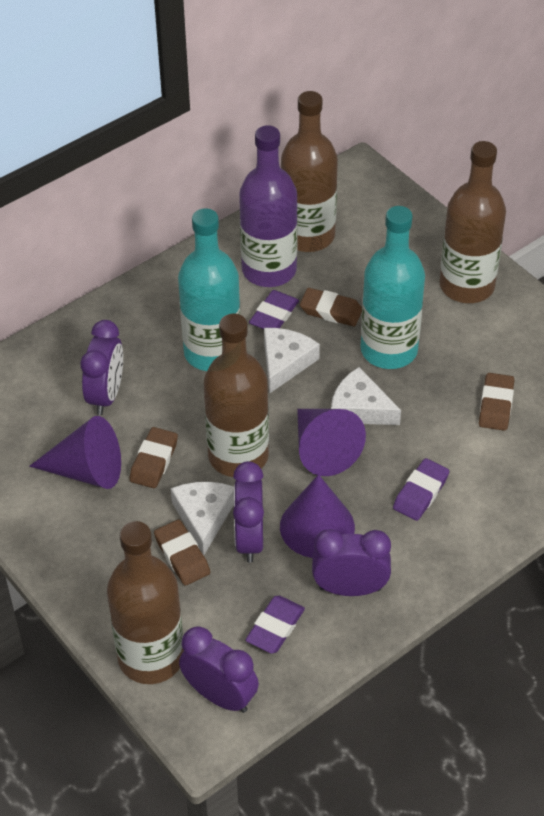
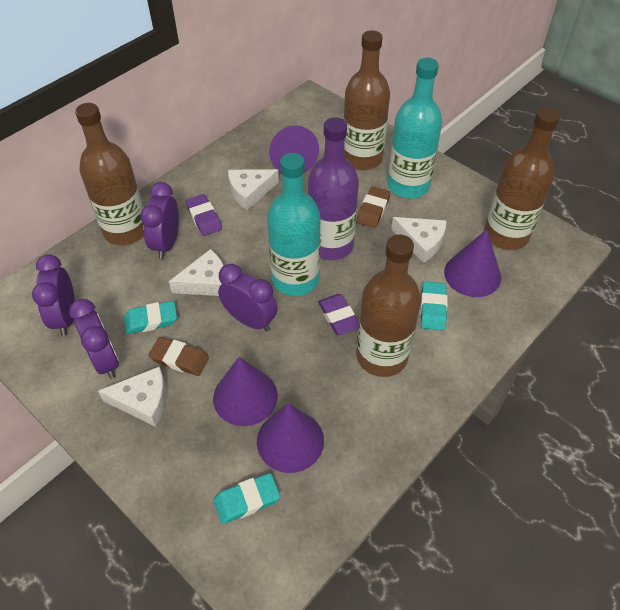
brown eraser: [129,427,178,488] [154,520,210,585] [300,288,362,326] [479,373,514,431] = 4 -> [149,337,209,376] [356,186,391,228] = 2
purple cone: [29,416,121,489] [280,474,355,558] [297,409,366,476] = 3 -> [213,357,278,426] [257,403,324,473] [269,125,319,173] [444,230,501,297] = 4
purple eraser: [245,596,305,654] [249,290,299,329] [393,458,449,521] = 3 -> [186,194,222,236] [318,294,359,335] = 2
turquoise eraser: none = 0 -> [124,301,177,334] [214,473,280,524] [420,281,448,330] = 3
white cheese: [171,482,234,556] [264,328,320,394] [331,367,401,425] = 3 -> [98,366,167,427] [169,249,224,296] [228,169,279,210] [391,217,446,263] = 4

